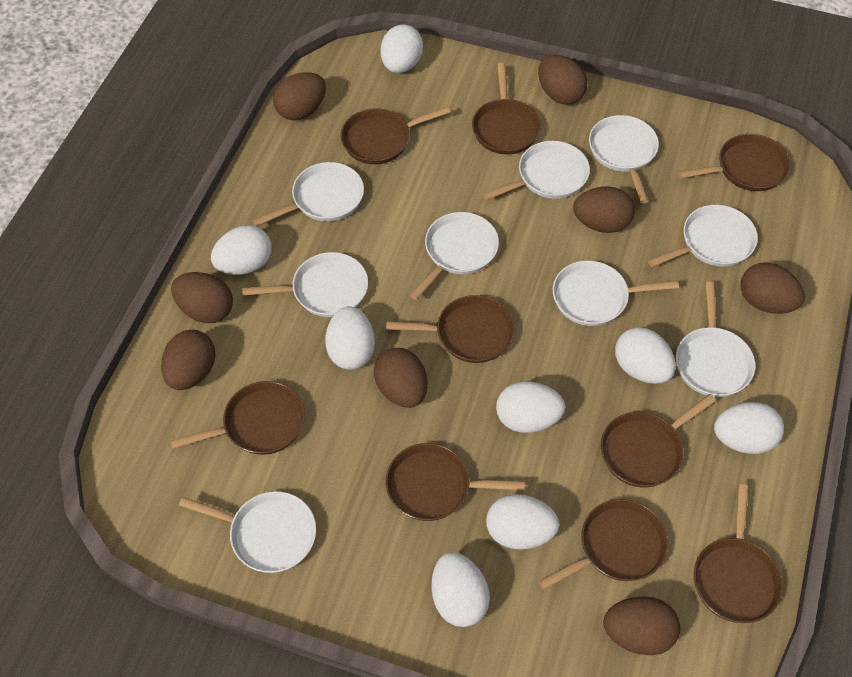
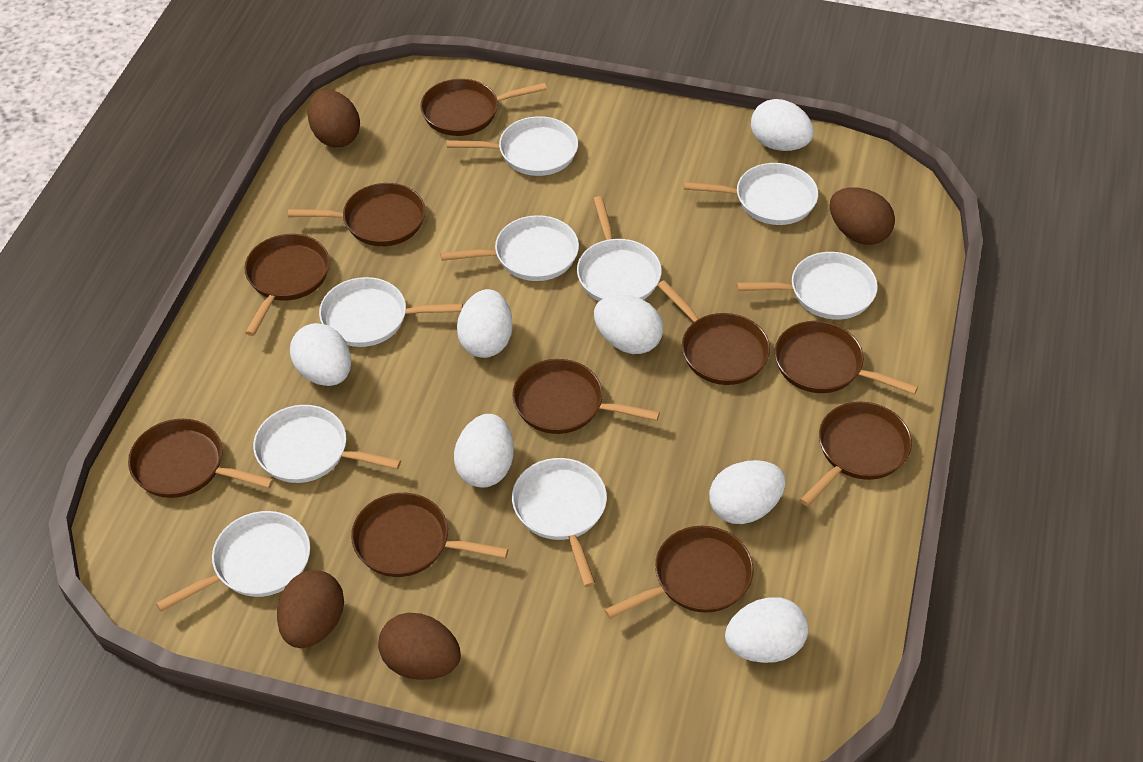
brown egg: [161,330,216,390] [171,272,233,323] [273,72,326,120] [374,348,428,408] [538,55,587,105] [573,186,635,233] [604,596,680,655] [741,262,805,314] = 8 -> [277,570,344,648] [308,90,360,147] [378,613,461,680] [830,187,895,245] = 4
brown pan: [171,381,305,455] [340,106,451,164] [386,295,515,363] [386,443,525,521] [472,63,541,154] [538,499,668,590] [601,394,716,488] [678,134,790,191] [694,484,783,623] = 9 -> [128,419,274,498] [244,234,330,336] [288,183,425,246] [351,493,508,577] [420,79,547,136] [512,359,660,434] [604,526,753,619] [657,280,770,385] [775,321,918,395] [800,402,912,506] = 10
white egg: [211,225,272,275] [325,306,375,370] [381,24,423,73] [431,552,490,627] [486,494,559,550] [496,382,565,433] [615,327,676,384] [714,402,784,454] = 8 -> [290,323,351,386] [454,414,514,488] [457,289,513,358] [594,295,663,354] [709,460,785,524] [725,597,808,663] [751,99,814,151] = 7

